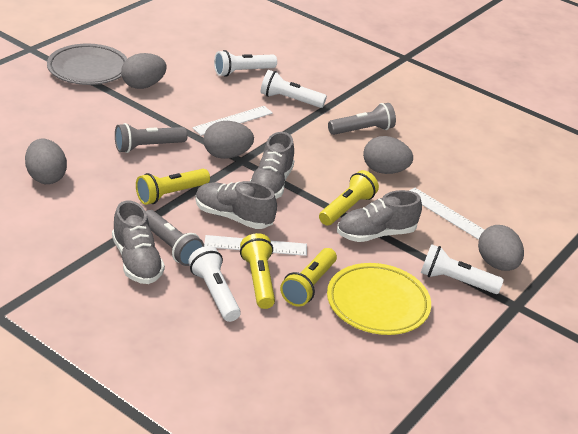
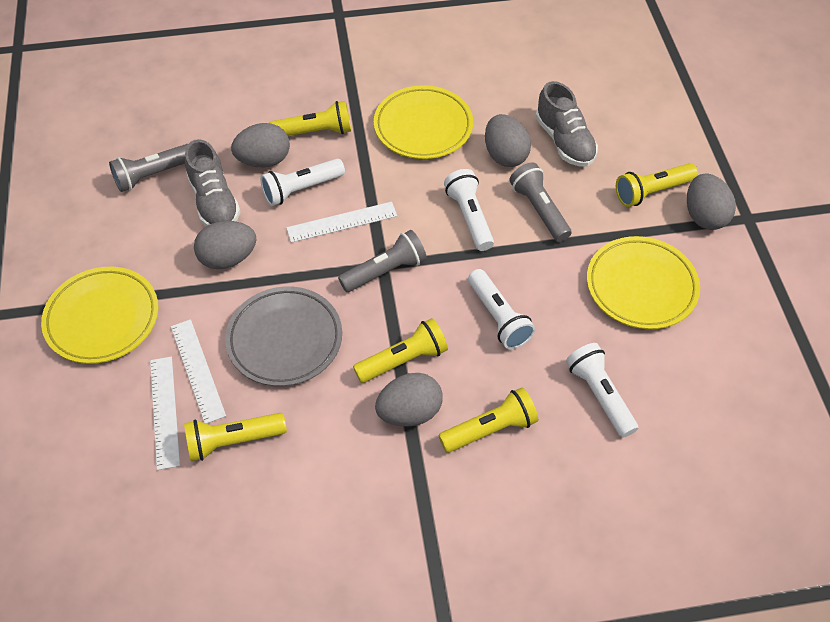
grey shoe: [112,200,165,284] [195,181,277,229] [250,132,294,199] [337,190,422,242] = 4 -> [185,139,240,226] [535,81,598,167] = 2
yellow flashlight: [136,169,210,205] [240,233,275,309] [280,248,337,307] [319,170,379,226] = 4 -> [184,413,287,461] [270,101,351,136] [353,318,448,383] [438,388,538,453] [616,163,698,207] = 5
yellow plate: [327,263,431,335] = 1 -> [41,267,159,364] [374,85,473,159] [587,236,700,329] = 3

